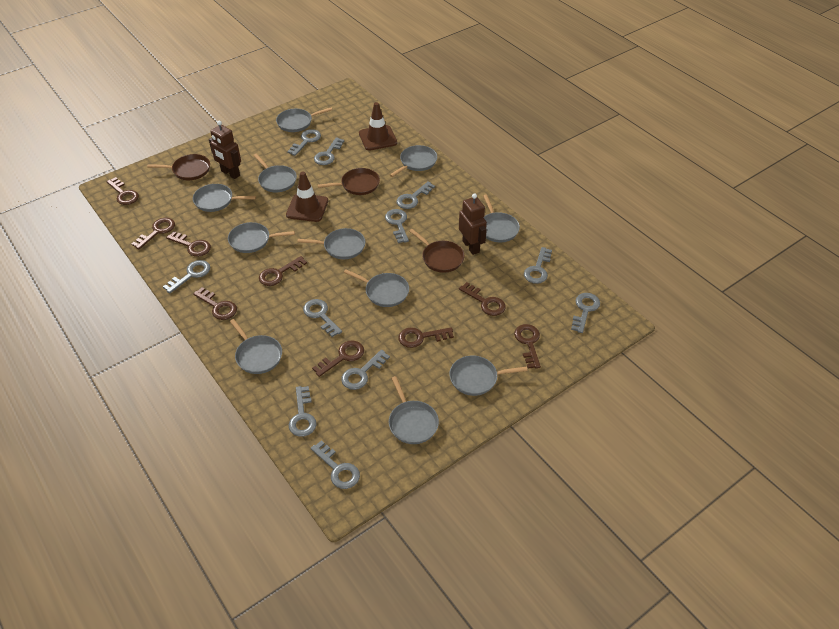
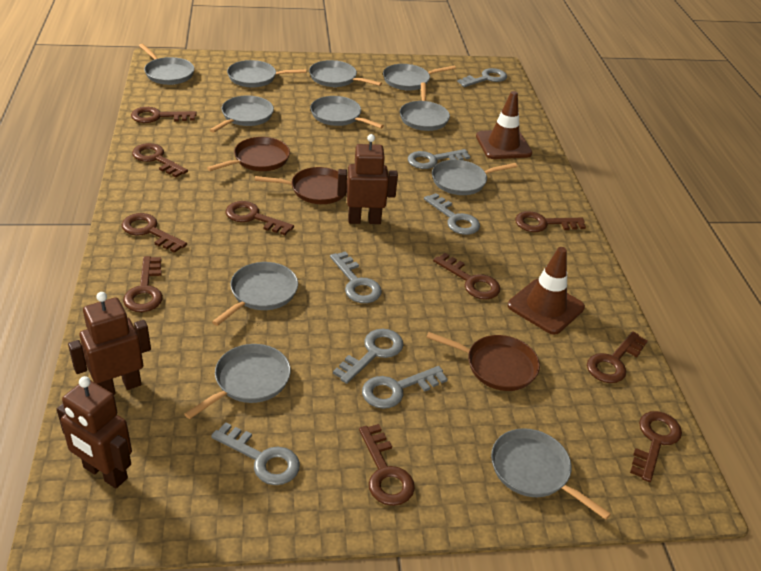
brown key: [106,177,139,205] [132,218,175,249] [166,231,211,257] [193,287,237,320] [259,256,307,286] [312,341,364,377] [398,327,454,348] [459,282,506,316] [514,324,541,369] = 9 -> [122,213,187,253] [123,256,163,312] [131,107,197,123] [132,143,188,177] [226,201,294,235] [359,424,415,506] [433,253,500,300] [515,211,586,232] [587,331,648,383] [630,411,682,482] = 10
brown robot: [209,120,241,179] [459,193,487,255] = 2 -> [57,376,132,489] [68,292,151,395] [337,134,398,224] = 3
grey key: [163,260,210,294] [287,129,321,156] [289,386,317,437] [303,299,342,337] [311,440,360,489] [314,137,344,165] [341,350,390,390] [385,209,409,243] [396,181,435,209] [524,247,552,284] [571,293,600,333] = 11 -> [211,422,300,485] [330,251,382,303] [333,329,404,384] [362,366,448,409] [408,149,471,169] [424,193,480,235] [457,68,507,87] = 7

